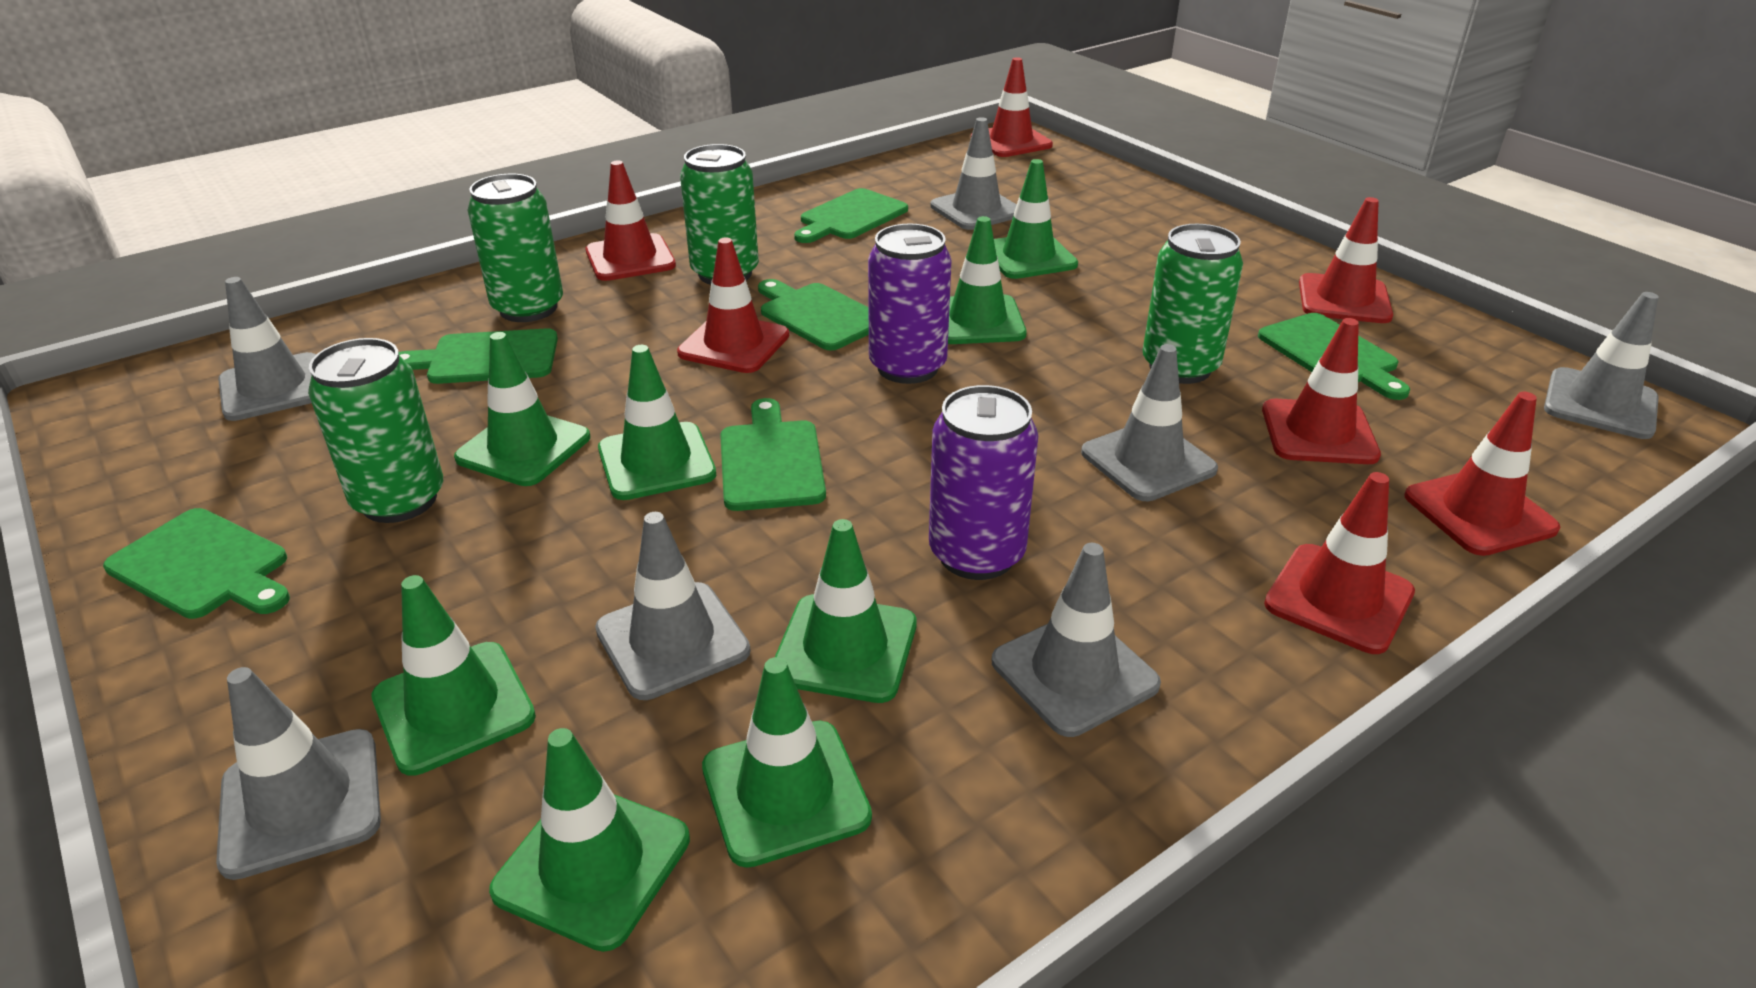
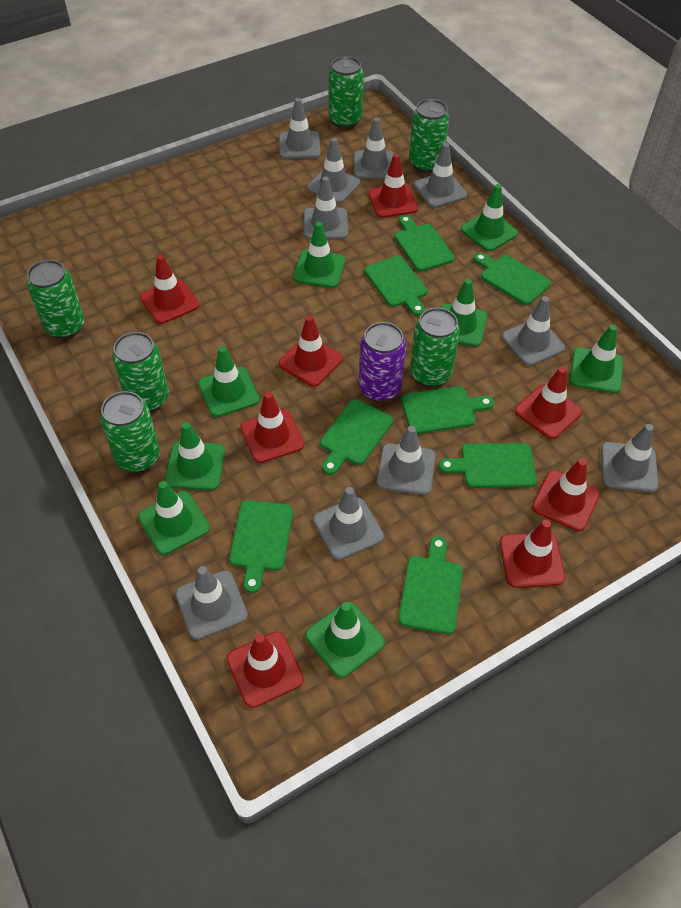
green can: [308,338,443,523] [468,174,563,322] [680,144,759,285] [1143,224,1243,384] = 4 -> [27,260,85,339] [100,391,160,472] [112,332,169,412] [329,56,364,128] [409,99,449,173] [410,308,460,387] = 6
green cutting board: [103,508,290,619] [399,328,558,384] [720,398,826,511] [758,279,869,351] [794,188,908,243] [1258,313,1410,400] = 6 -> [229,500,293,593] [320,399,393,475] [364,256,428,316] [395,215,455,272] [398,536,463,634] [401,386,494,434] [438,443,537,488] [473,253,551,305] = 8
grey traffic cone: [216,667,381,880] [218,277,316,421] [595,512,751,700] [930,117,1017,230] [992,543,1161,737] [1081,344,1218,501] [1544,292,1659,439] = 7 -> [175,566,248,640] [279,98,320,159] [304,176,348,240] [307,138,361,203] [313,487,384,560] [354,117,394,179] [377,426,436,495] [414,143,467,208] [502,296,565,366] [601,424,659,493] = 10
purple can: [868,224,951,384] [929,385,1038,580] = 2 -> [359,322,406,402] = 1
red traffic cone: [586,160,676,281] [677,238,789,373] [971,57,1053,157] [1262,318,1381,464] [1264,472,1415,654] [1299,197,1393,323] [1404,392,1560,556] = 7 -> [140,254,199,324] [226,631,304,708] [240,392,304,463] [279,315,343,387] [368,154,418,218] [499,520,566,588] [514,367,582,439] [532,458,600,532] = 8

